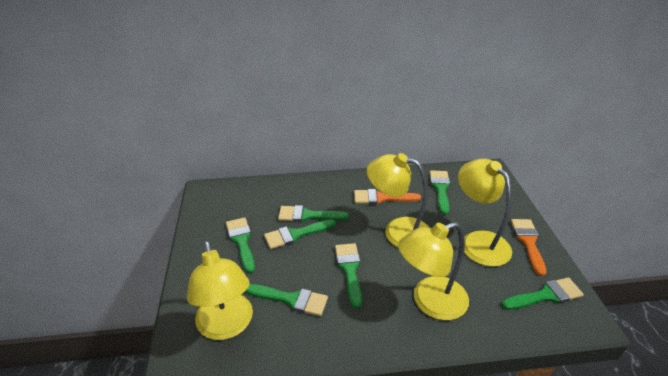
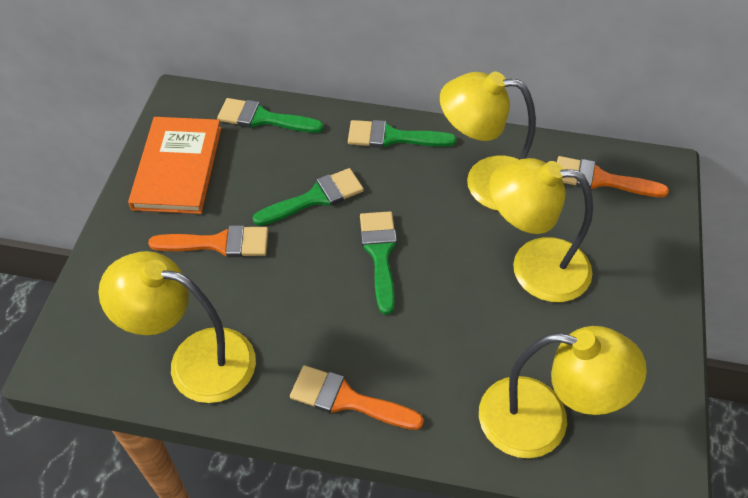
green brush: [226,217,255,273] [246,284,328,316] [264,219,336,249] [278,205,349,222] [335,243,362,308] [430,170,450,215] [502,277,584,310] = 7 -> [217,98,324,133] [253,168,364,226] [348,120,457,148] [360,211,397,315] = 4
orange book: none = 0 -> [128,117,222,214] = 1
orange brush: [354,189,421,204] [511,219,546,276] = 2 -> [148,225,268,257] [290,365,424,430] [557,156,669,197] = 3

